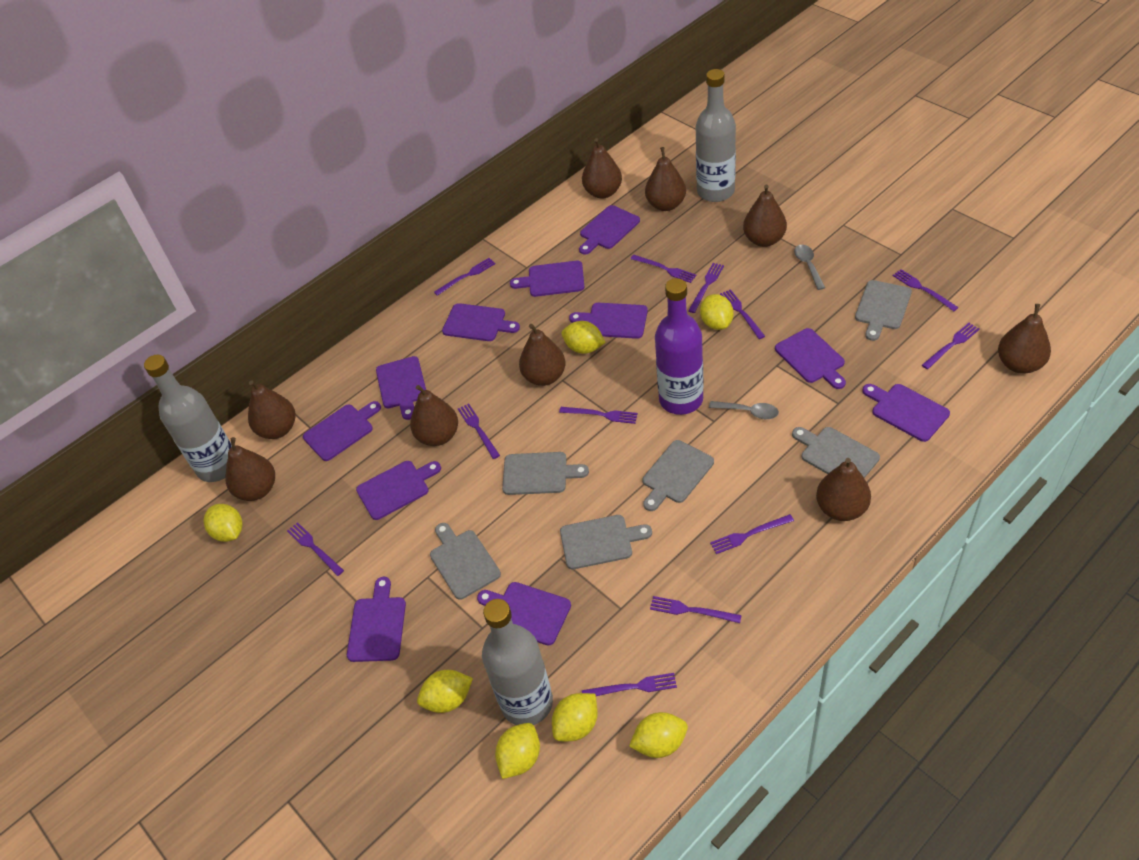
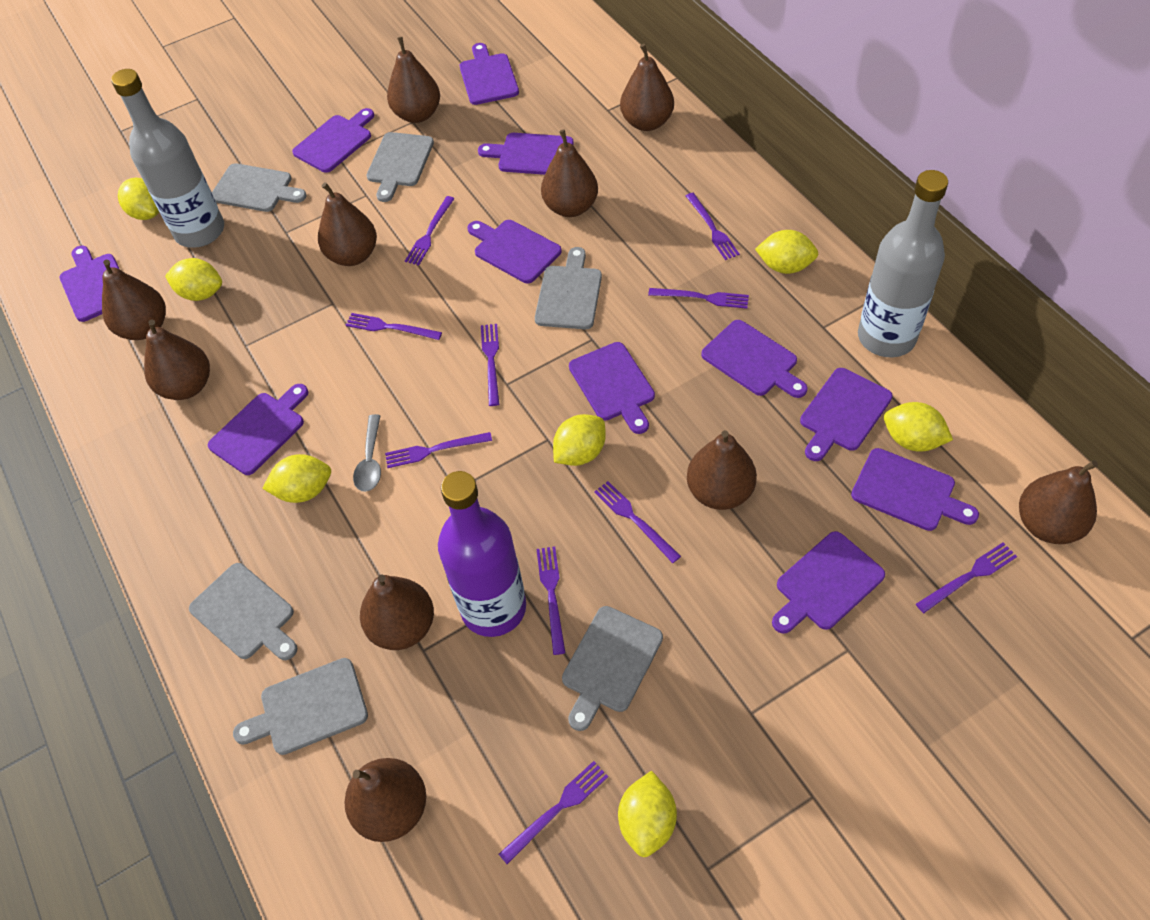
brown pear: [225,437,275,501] [248,380,295,439] [410,385,458,446] [519,324,566,386] [582,138,622,199] [645,147,686,211] [743,184,787,247] [816,458,871,521] [998,304,1051,374] = 9 -> [102,260,166,340] [144,320,210,400] [318,182,377,266] [345,758,426,842] [360,574,434,650] [387,37,440,123] [541,129,598,217] [620,44,674,131] [687,431,757,510] [1019,460,1098,544] = 10
grey bottle: [144,355,232,482] [482,599,553,725] [696,69,736,202] = 3 -> [111,69,224,248] [858,170,948,357] = 2
grey spoon: [709,401,779,419] [794,245,825,290] = 2 -> [353,414,381,492] = 1
purple fork: [287,522,344,576] [434,258,495,296] [458,404,500,459] [559,407,638,424] [582,673,677,696] [631,255,696,283] [650,596,742,623] [688,263,724,313] [710,514,794,554] [720,289,765,339] [893,269,959,311] [922,323,980,369] = 12 -> [346,313,442,340] [385,432,492,468] [405,196,455,265] [481,324,499,406] [499,761,608,864] [536,546,565,655] [594,481,681,563] [648,288,749,309] [686,193,740,260] [916,542,1017,613] = 10

